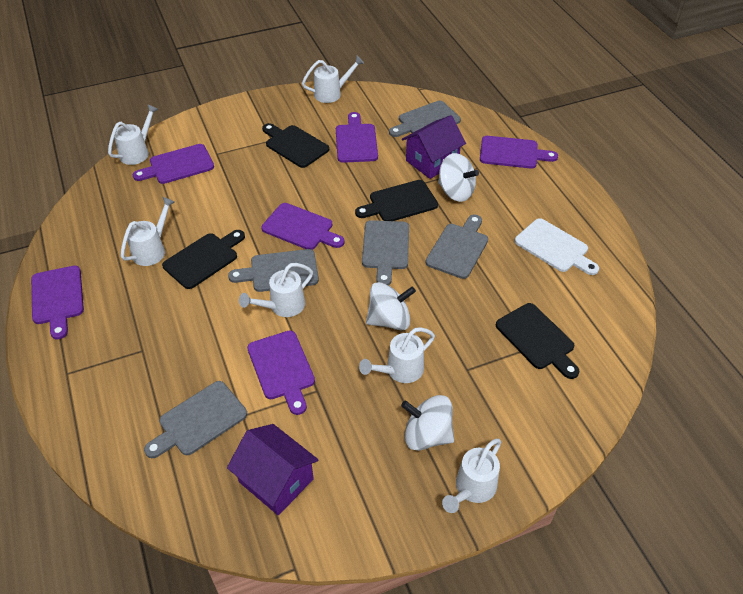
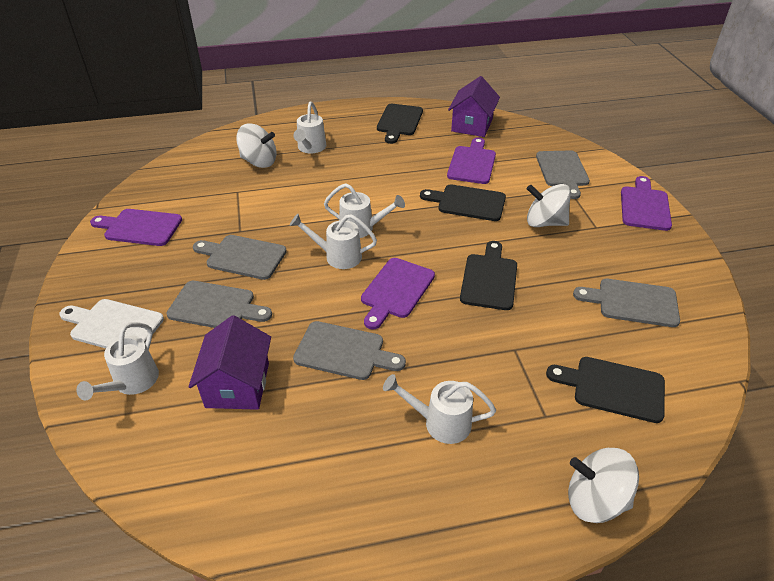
purple cutting board: [31,265,84,340] [133,144,214,184] [247,330,315,415] [261,203,345,250] [336,112,378,163] [480,136,558,169] = 6 -> [90,209,182,246] [361,258,435,330] [447,137,496,184] [621,176,672,231] = 4
white watering can: [108,105,159,165] [121,197,175,266] [239,263,313,317] [302,55,364,103] [359,327,435,383] [442,438,501,513] = 6 -> [76,322,159,401] [290,214,377,269] [293,102,326,153] [324,183,405,238] [383,374,496,444] = 5

